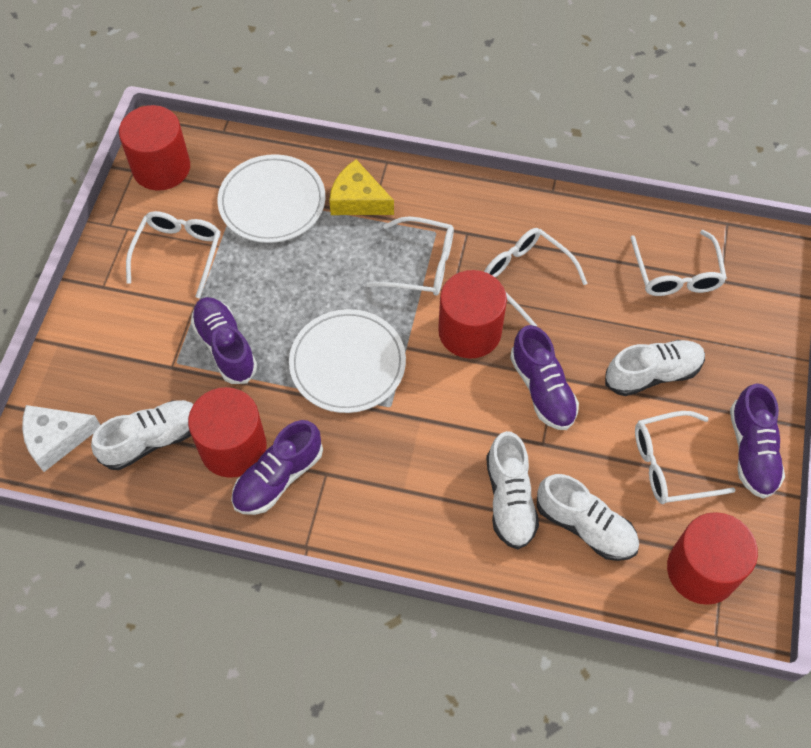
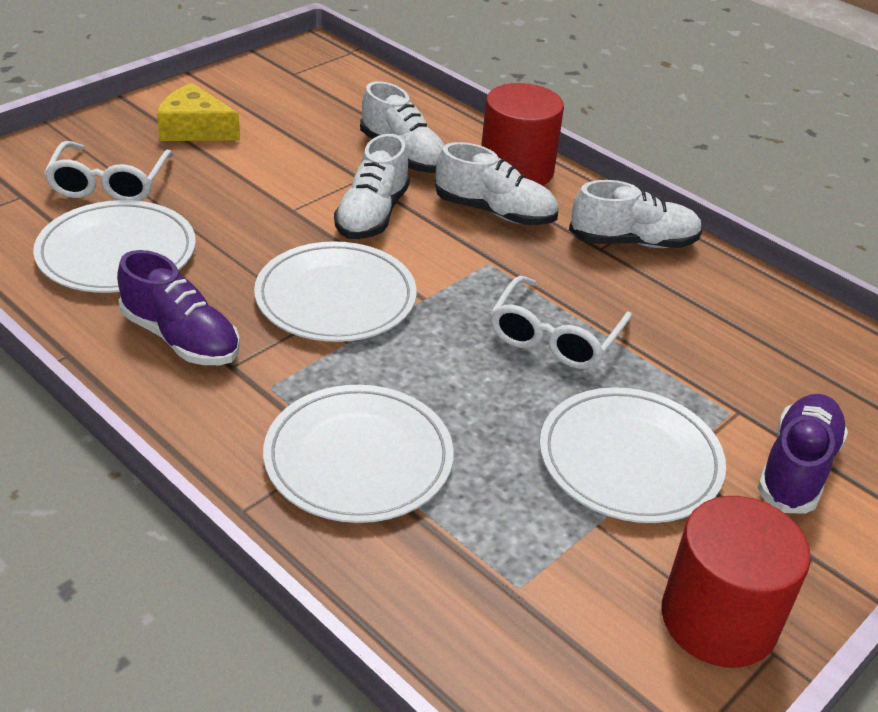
purple shoe: [191,297,257,384] [231,420,323,515] [510,325,579,430] [730,383,785,499] = 4 -> [117,250,240,365] [757,394,848,514] = 2
red cylinder: [119,105,190,191] [188,387,267,478] [438,270,507,359] [667,512,758,605] = 4 -> [481,83,564,186] [661,496,811,668] = 2
white cheese: [22,405,100,472] = 1 -> none = 0
white glasses: [126,211,221,298] [366,216,454,296] [484,228,588,326] [630,230,727,296] [635,411,736,504] = 5 -> [44,141,173,201] [490,276,632,369] = 2
white plate: [217,154,325,243] [289,309,406,413] = 2 -> [33,200,196,293] [254,241,417,342] [263,385,454,523] [540,387,726,523] = 4

